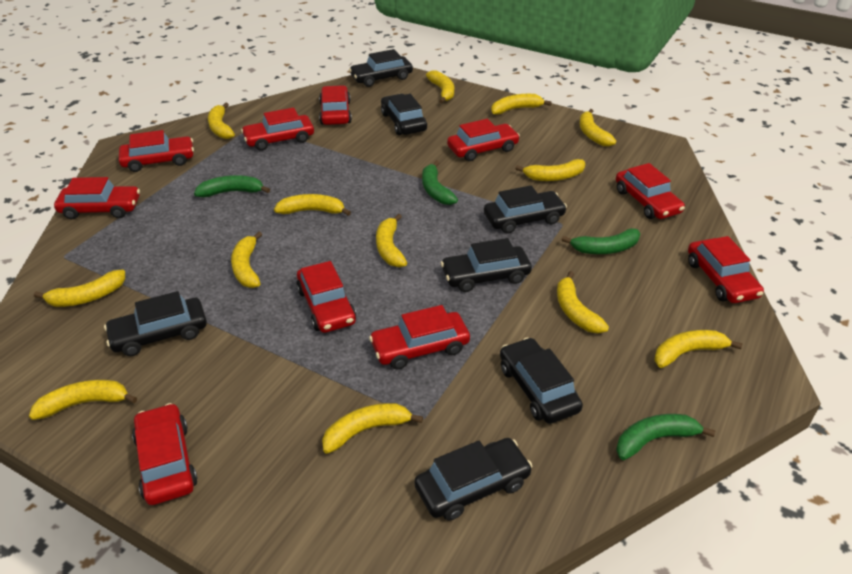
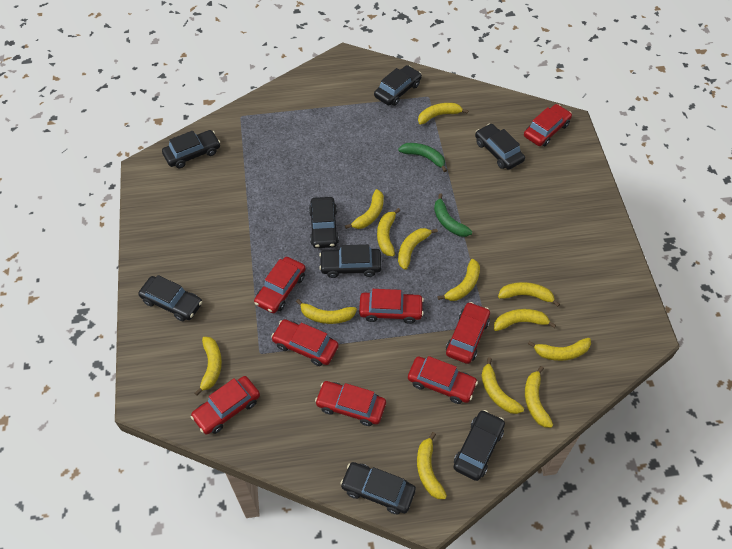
black car: [104,291,207,356] [349,49,413,87] [381,94,427,135] [414,438,532,521] [441,238,532,292] [484,185,567,234] [500,337,583,424] = 7 -> [138,275,202,321] [162,130,220,168] [309,197,339,248] [319,244,382,278] [340,462,416,514] [374,65,422,106] [453,410,505,481] [475,124,525,170] = 8
green banana: [194,175,270,197] [422,160,458,205] [562,228,640,254] [616,414,716,460] = 4 -> [398,143,447,172] [434,194,472,237] = 2
red car: [54,177,140,219] [119,130,194,172] [132,403,198,505] [241,108,314,151] [296,261,356,333] [319,85,352,125] [369,305,470,369] [447,119,520,161] [616,163,685,219] [688,236,764,303] = 10 -> [191,376,260,435] [254,257,306,313] [271,319,339,366] [315,381,386,426] [359,289,424,324] [408,356,478,404] [446,302,490,364] [524,104,572,146] = 8

